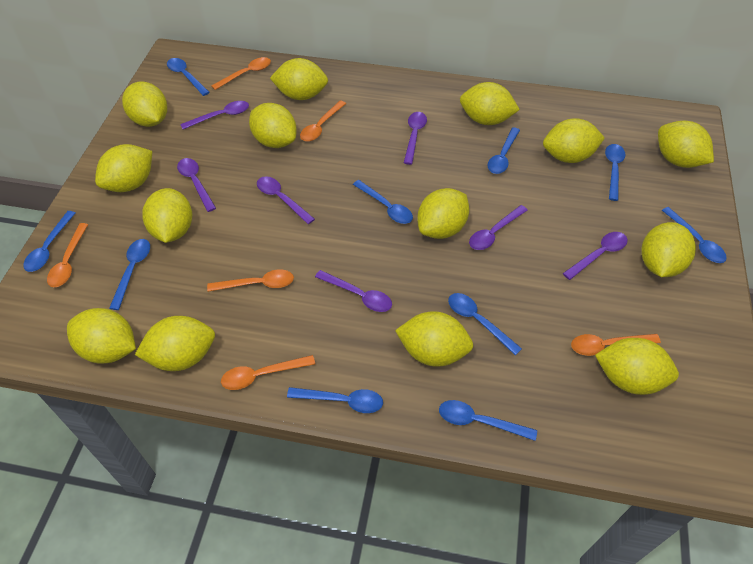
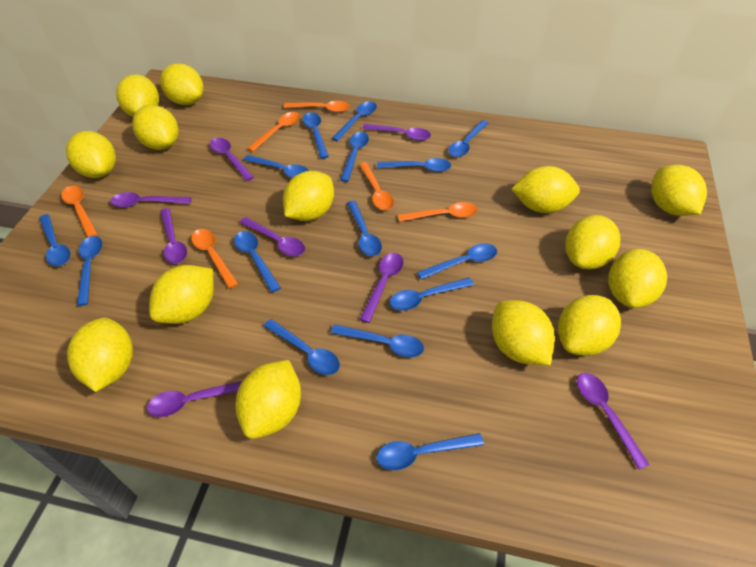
blue spoon: [23,211,75,272] [109,239,150,310] [167,58,210,96] [287,387,383,413] [353,180,413,224] [439,400,537,441] [448,293,522,355] [488,127,520,174] [605,144,625,201] [662,207,727,263] = 10 -> [39,214,70,266] [77,236,102,306] [234,231,281,293] [244,155,309,178] [264,319,340,375] [302,112,329,159] [331,101,377,142] [331,324,424,357] [340,132,369,182] [347,201,382,256] [377,158,451,172] [377,433,484,470] [390,277,474,311] [417,243,497,280] [448,120,489,157] = 15
purple spoon: [177,158,216,212] [180,101,249,129] [257,176,315,224] [315,270,392,312] [404,112,427,165] [469,205,528,250] [563,232,628,280] = 7 -> [110,192,191,207] [147,381,242,417] [160,208,187,264] [210,138,254,181] [240,217,305,256] [359,253,403,323] [362,124,431,141] [577,373,650,469] = 8

